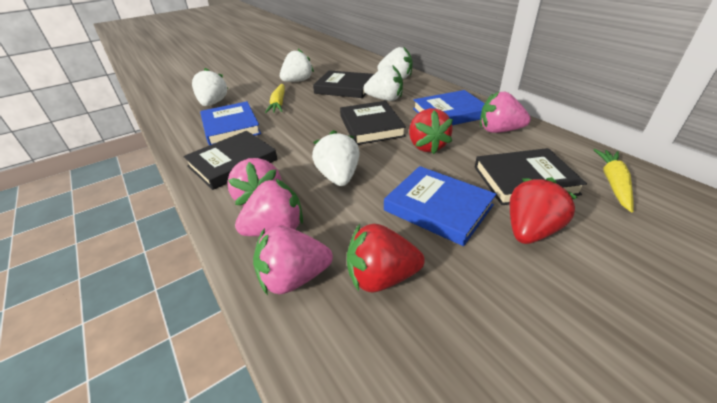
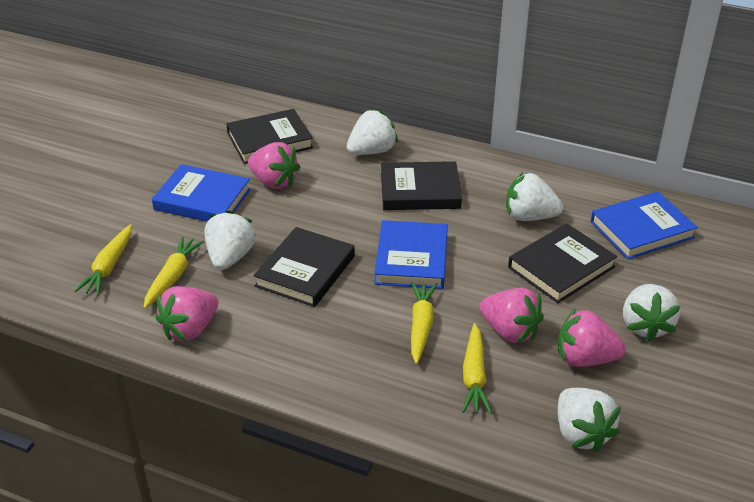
red strawberry: [347,224,425,292] [409,108,453,154] [510,177,577,244] = 3 -> none = 0
yellow carrot: [265,84,285,113] [593,149,634,212] = 2 -> [75,224,132,295] [144,236,204,309] [411,282,437,364] [462,323,492,414] = 4

